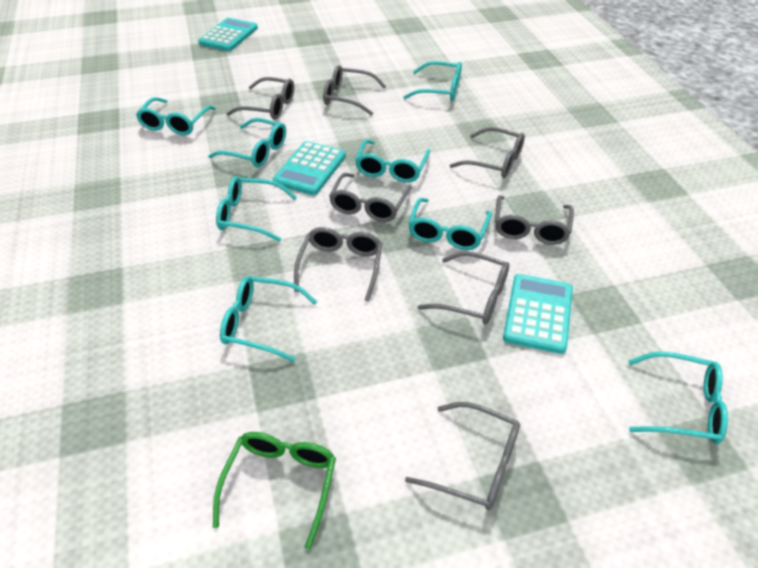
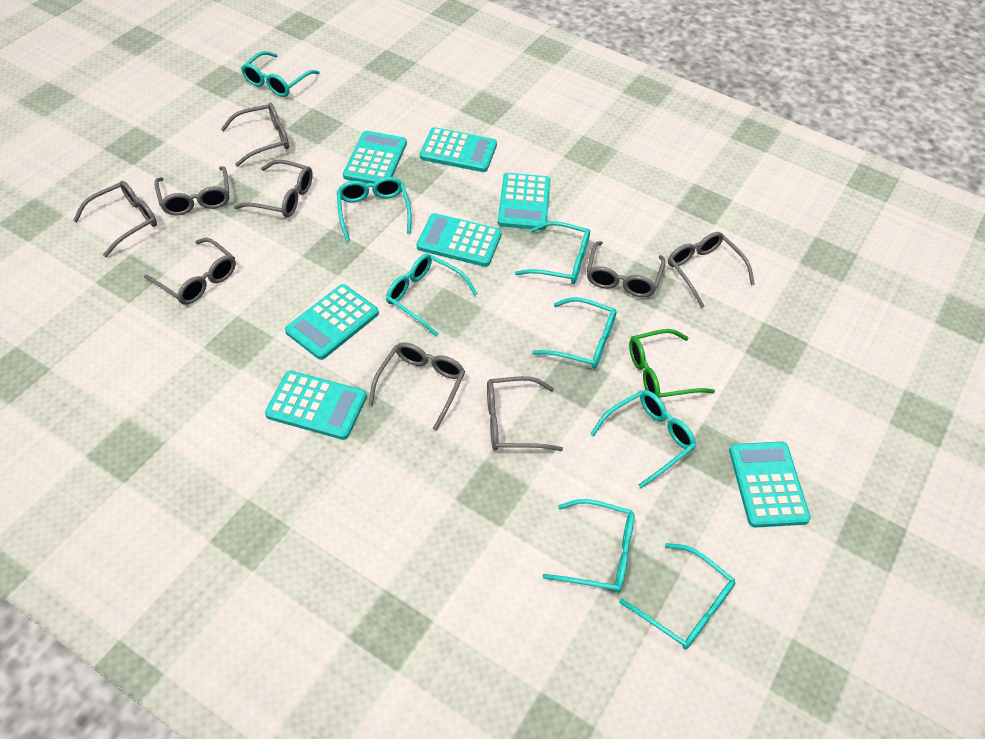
grey glasses: [226,77,294,120] [294,227,382,302] [323,65,387,116] [329,173,412,222] [405,402,520,510] [418,251,509,325] [450,127,525,178] [495,195,574,245] = 8 -> [73,181,157,257] [144,238,236,304] [154,166,229,216] [221,103,289,167] [234,160,313,218] [368,342,466,431] [487,376,563,451] [587,241,665,297] [668,232,755,308] = 9
turquoise calculator: [198,18,258,51] [273,141,346,195] [503,274,573,354] = 3 -> [265,371,367,440] [285,284,379,360] [343,131,407,184] [417,213,502,267] [420,127,497,172] [498,173,550,230] [729,442,811,528] = 7

